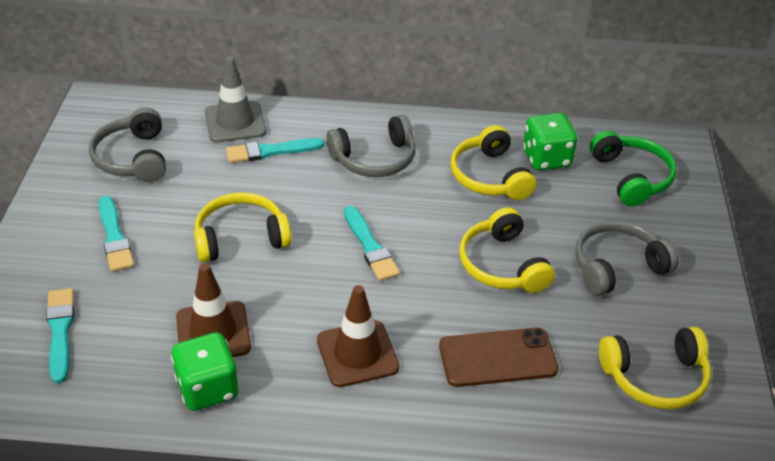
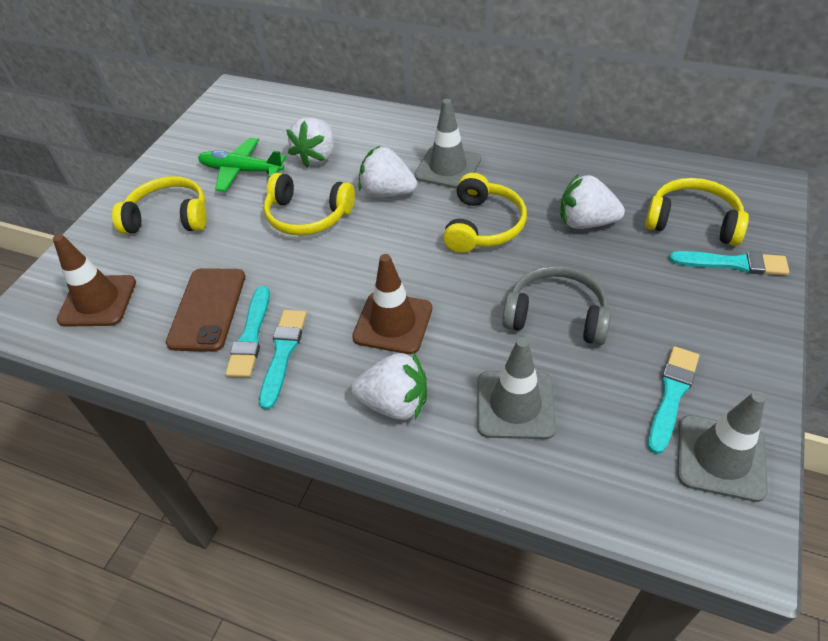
green dice: [171,332,239,411] [523,113,578,170] = 2 -> none = 0
green headphones: [590,131,677,206] = 1 -> none = 0
green plane: none = 0 -> [198,138,286,192] = 1
grey headphones: [89,108,166,182] [326,115,416,177] [575,221,679,296] = 3 -> [502,265,611,345] = 1
grey traffic cone: [205,56,266,143] = 1 -> [414,99,481,189] [477,337,556,439] [677,391,768,502] = 3
white strawberry: none = 0 -> [286,117,334,168] [351,353,427,420] [359,146,417,197] [560,175,625,229] = 4

